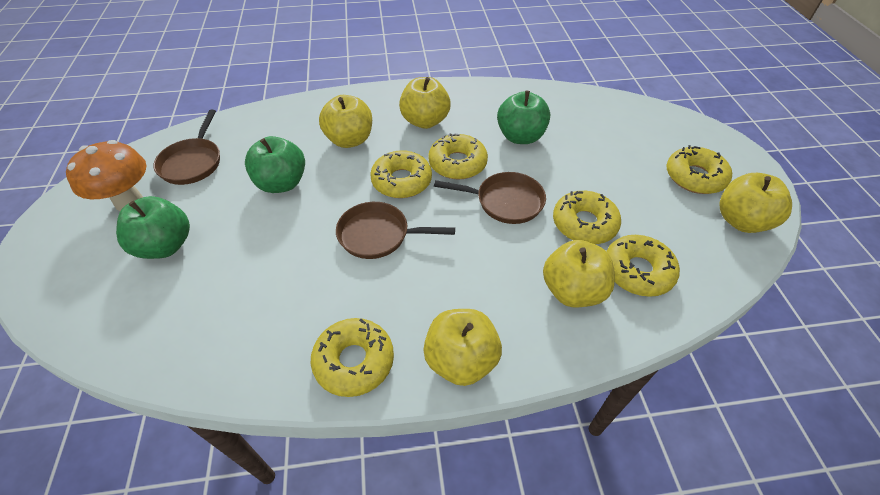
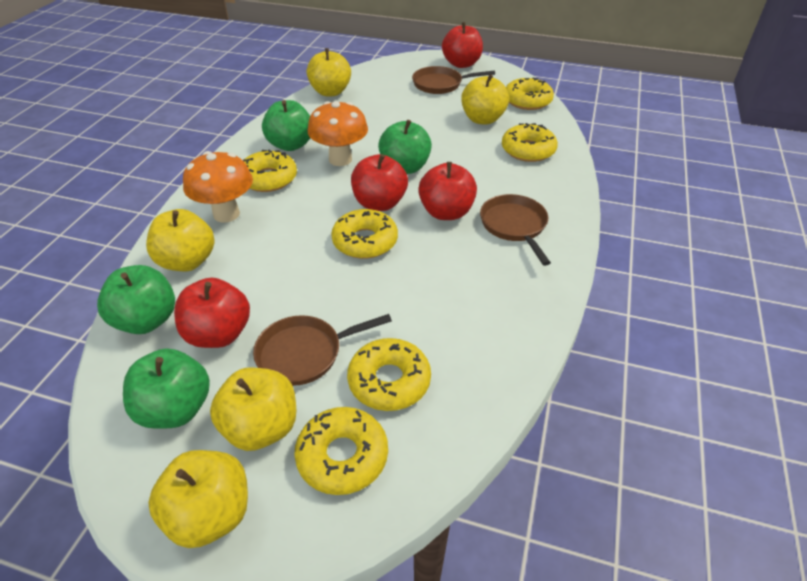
green apple: [116,196,190,259] [245,136,305,193] [497,91,550,144] = 3 -> [97,265,175,334] [123,349,210,429] [262,100,310,151] [378,120,432,174] = 4
orange mushroom: [66,140,146,211] = 1 -> [183,151,253,222] [308,101,368,166] = 2
red apple: none = 0 -> [174,278,250,348] [351,154,408,211] [418,162,477,220] [442,22,483,68] = 4

